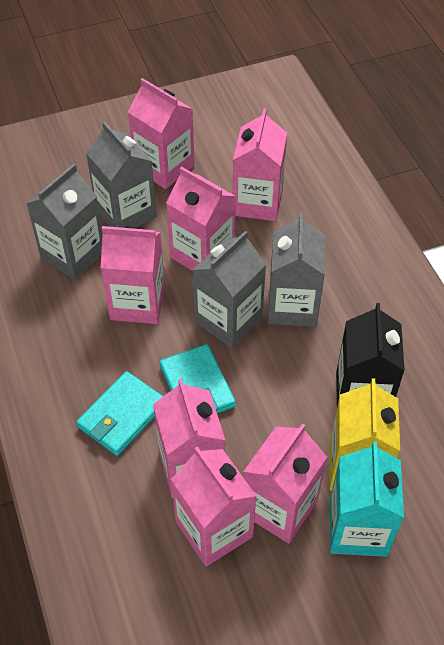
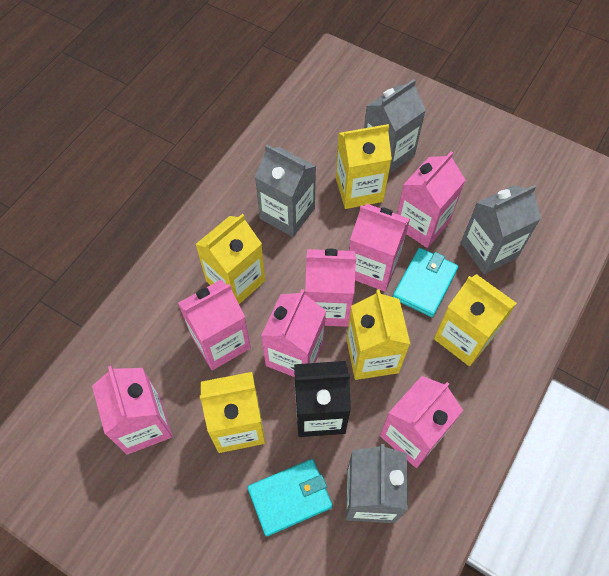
turquoise carton: [329,441,404,557] = 1 -> none = 0
yellow carton: [329,378,400,491] = 1 -> [195,214,266,304] [200,372,266,453] [336,124,392,209] [347,289,410,380] [434,274,517,366] = 5

